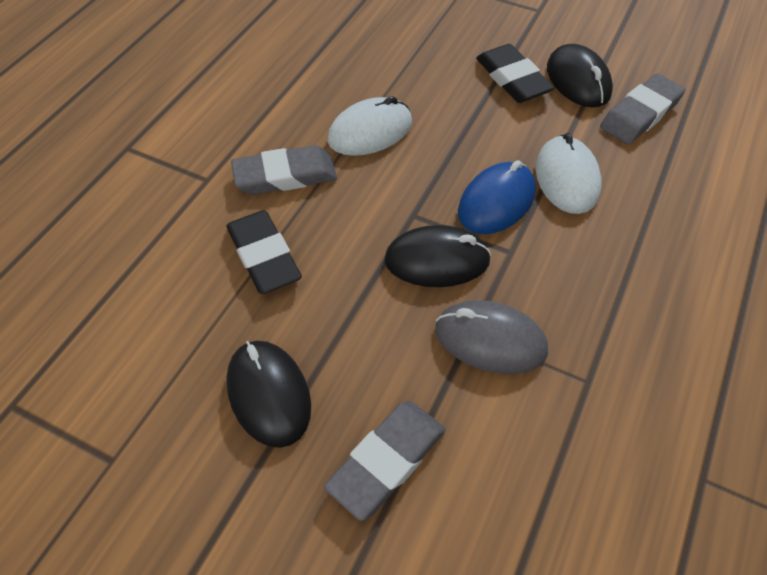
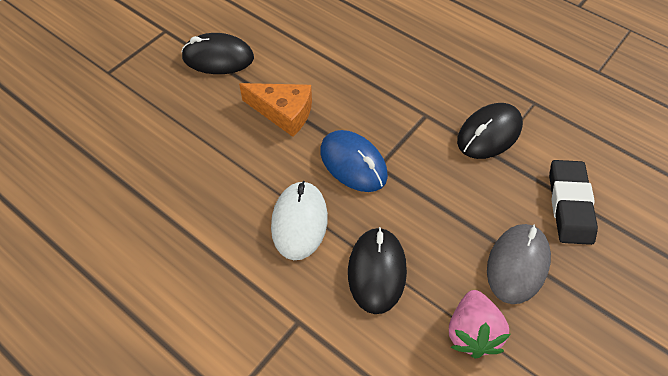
black eraser: [226,210,302,294] [476,44,554,103] = 2 -> [549,160,598,245] = 1
grey eraser: [231,145,337,195] [324,401,446,521] [600,74,686,144] = 3 -> none = 0
orange cheese: none = 0 -> [239,83,312,137] = 1
pink strawberry: none = 0 -> [449,290,510,359] = 1
white mouse: [327,96,412,156] [536,133,602,214] = 2 -> [271,181,328,260] = 1

